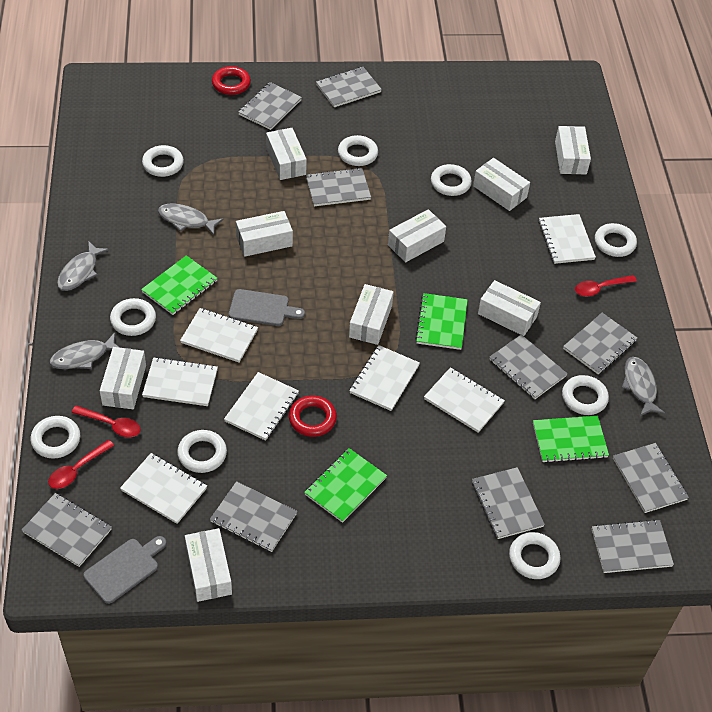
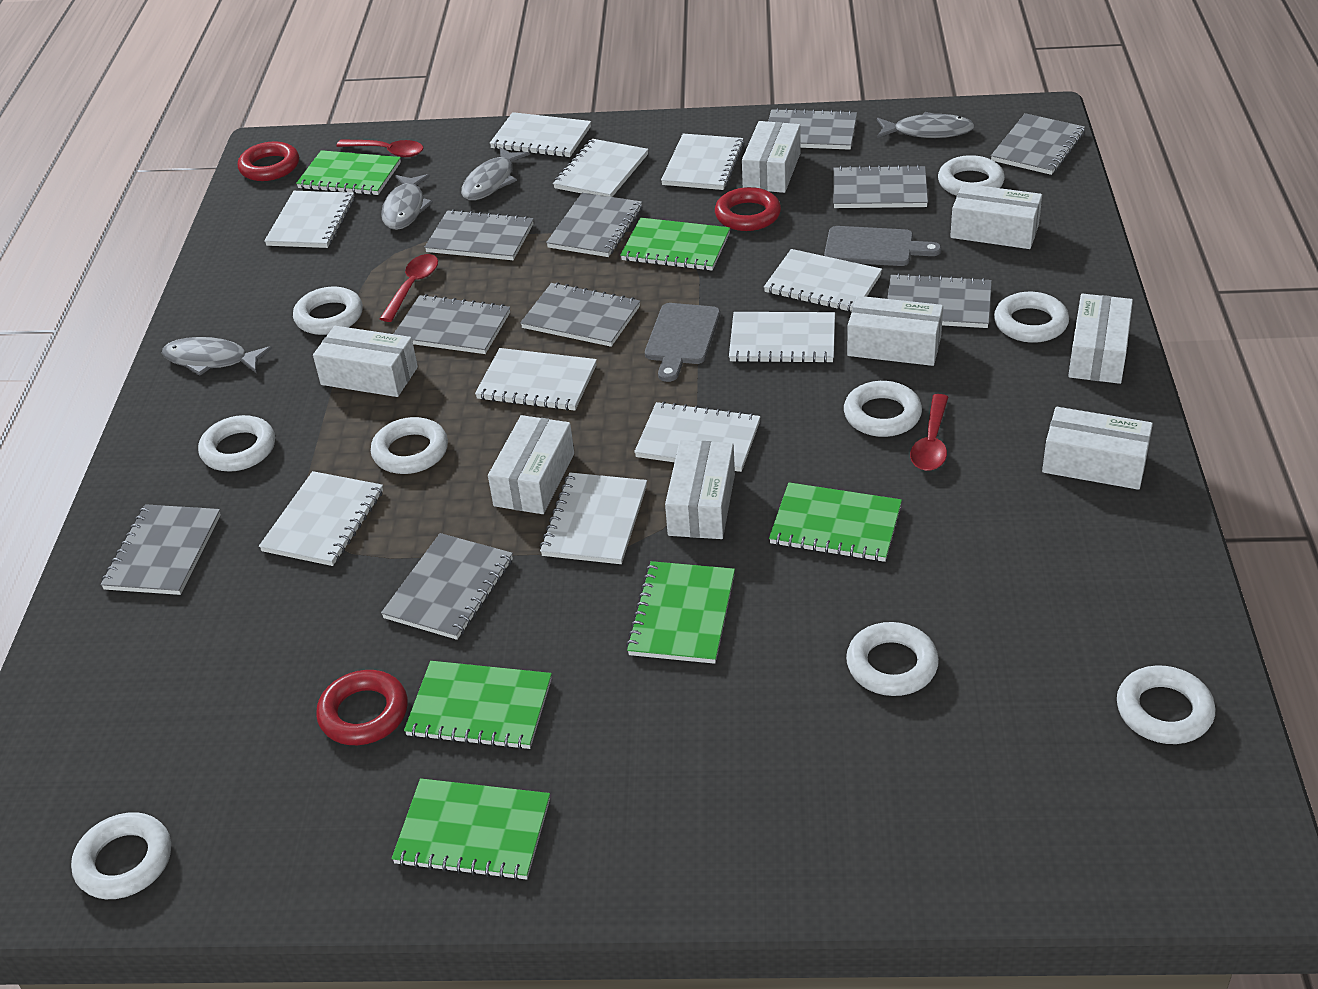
green notebook: [141,255,218,315] [304,448,387,523] [415,293,468,350] [533,416,609,463] = 4 -> [296,150,401,195] [392,778,550,881] [404,661,552,750] [620,218,730,271] [626,561,735,664] [769,482,902,562] = 6
red ring: [212,66,251,95] [289,395,337,437] = 2 -> [238,142,299,181] [316,670,408,745] [715,187,781,231] = 3
white box: [100,347,146,409] [185,528,232,602] [236,211,293,257] [266,128,307,180] [349,284,394,345] [388,209,446,262] [473,158,530,211] [478,280,541,336] [555,126,591,174] = 9 -> [313,326,418,397] [488,415,574,514] [665,440,735,539] [742,121,801,193] [847,296,943,366] [950,183,1042,249] [1042,407,1153,490] [1068,293,1133,384] = 8
white notebook: [120,453,207,524] [142,357,218,406] [180,308,258,363] [224,372,299,441] [349,345,420,411] [424,367,505,433] [539,214,596,264] = 7 -> [259,471,383,566] [264,191,355,248] [475,348,597,411] [490,112,591,157] [540,473,647,564] [553,139,648,197] [634,401,760,472] [661,134,744,190] [729,312,835,363] [764,249,882,312] = 10

